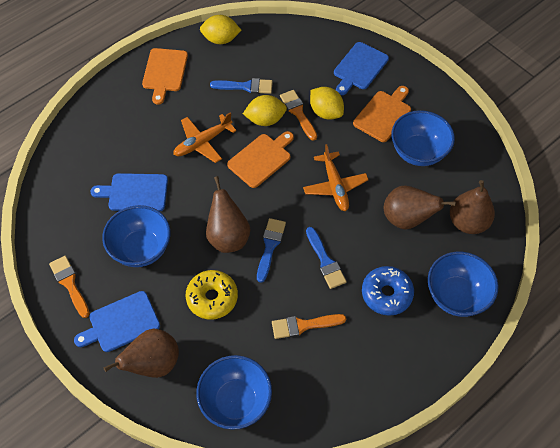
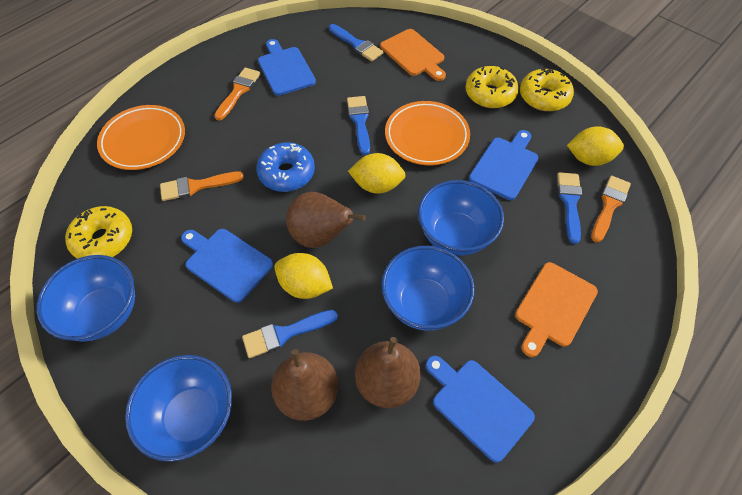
blue brush: [210,78,273,94] [257,218,286,283] [306,227,347,289] = 3 -> [242,310,338,358] [329,24,383,61] [347,96,370,155] [557,172,582,244] = 4
blue cutting board: [74,291,160,352] [91,173,168,212] [334,42,389,95] = 3 -> [181,229,273,303] [258,39,316,96] [426,356,535,463] [469,130,539,200] = 4
brown pear: [103,329,179,378] [206,176,250,253] [384,185,456,229] [450,180,495,234] = 4 -> [271,349,339,421] [286,192,366,248] [355,337,421,408] = 3
orange cutting board: [142,48,188,105] [227,131,294,188] [353,86,411,142] = 3 -> [380,29,446,81] [515,262,598,357] = 2
orange plane: [173,112,237,163] [303,144,369,211] = 2 -> none = 0
orange plate: none = 0 -> [97,105,185,170] [385,101,470,165] = 2
yellow donut: [186,270,238,320] = 1 -> [65,206,132,259] [465,66,519,108] [520,68,574,111] = 3

